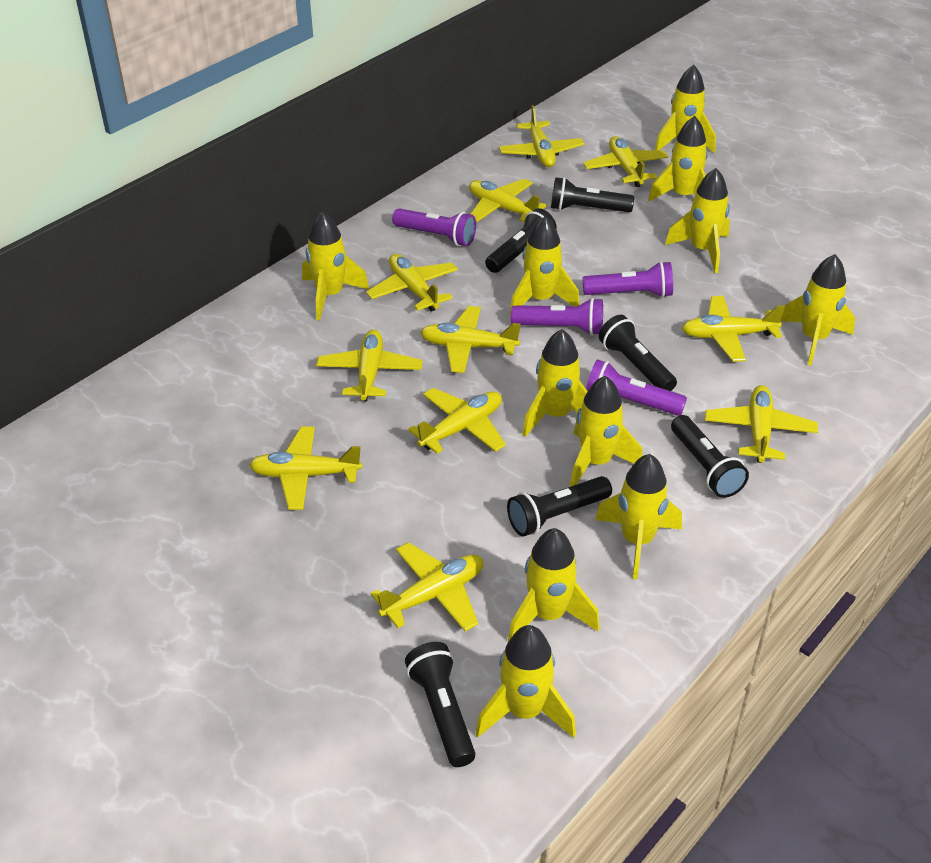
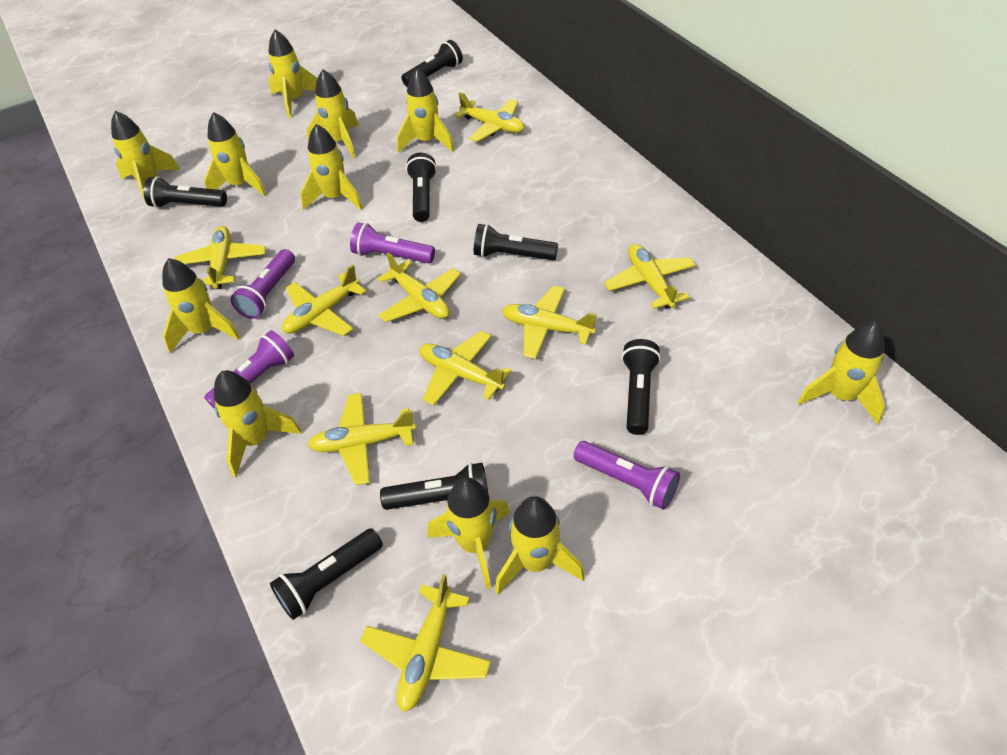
black flashlight: [405,642,475,767] [485,208,557,273] [507,476,612,537] [551,177,634,212] [599,315,677,391] [671,415,749,498] = 6 -> [144,177,227,208] [270,528,383,620] [380,463,488,510] [401,40,463,87] [406,153,437,222] [474,224,558,260] [622,339,661,435] = 7
yellow plane: [249,427,362,510] [316,329,423,402] [366,254,458,312] [371,542,484,631] [408,388,506,454] [420,306,521,373] [469,179,547,222] [499,105,584,167] [583,136,668,187] [682,296,785,362] [705,385,818,463] = 11 -> [175,226,266,289] [282,265,367,336] [308,393,416,485] [360,574,491,712] [378,252,461,322] [420,331,511,406] [454,92,525,142] [502,286,597,359] [604,244,696,309] = 9

